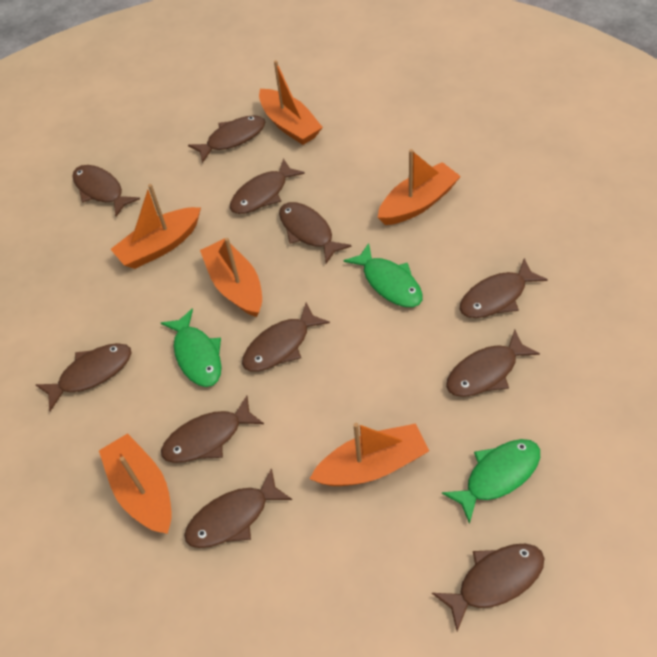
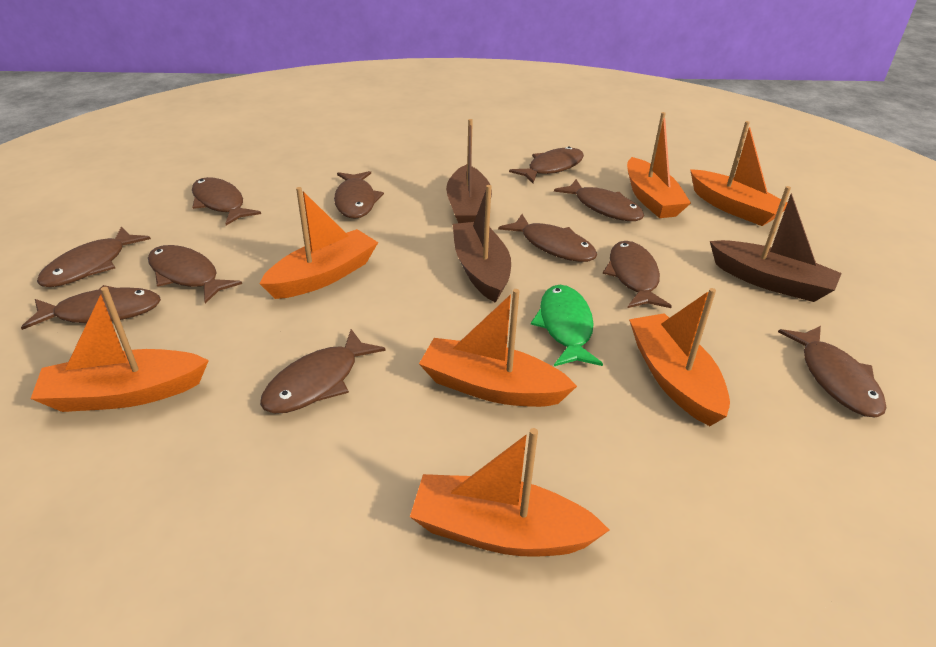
brown boat: none = 0 -> [446,119,492,223] [453,185,511,303] [710,186,842,302] = 3
green fish: [161,308,222,387] [344,243,423,307] [442,439,540,524] = 3 -> [531,285,603,366] = 1
orange boat: [99,433,171,534] [111,184,201,269] [200,238,262,317] [259,60,323,145] [310,423,429,486] [377,149,461,225] = 6 -> [31,287,209,412] [259,187,378,299] [410,428,609,557] [419,289,577,407] [627,112,691,218] [629,288,730,426] [690,121,787,226] = 7

